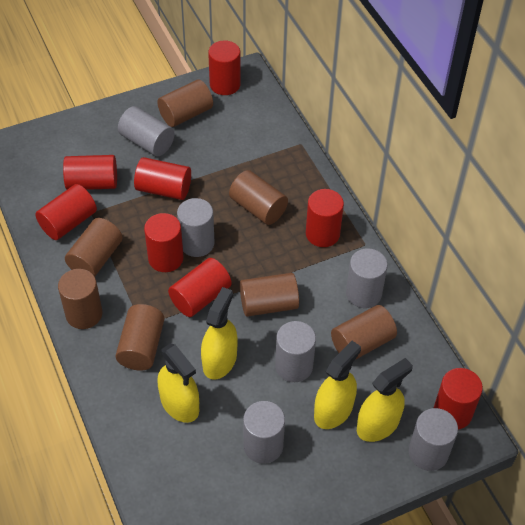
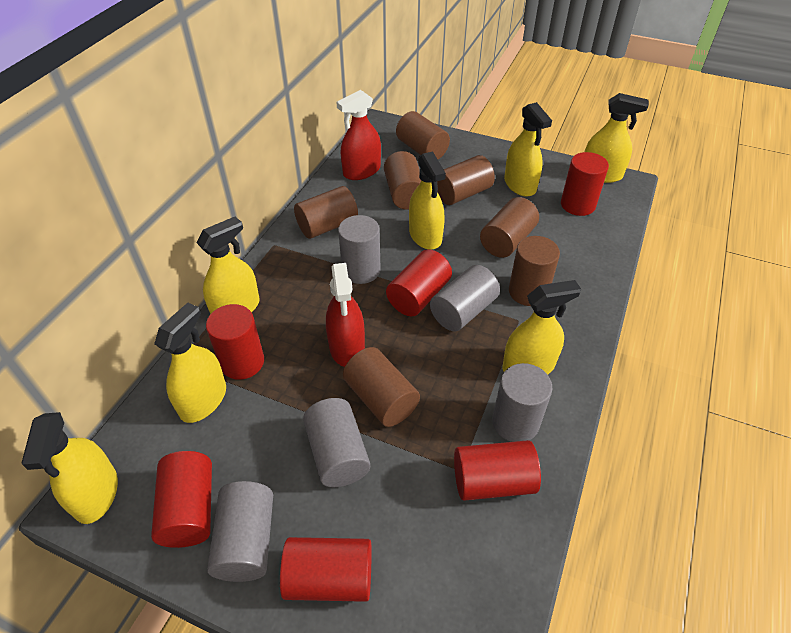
grey cylinder: [118,106,174,156] [177,198,215,257] [243,401,285,464] [275,321,316,382] [346,248,388,308] [409,408,458,471] = 6 -> [207,481,273,582] [303,398,370,487] [338,215,381,284] [430,265,500,331] [492,363,552,442] = 5
red cylinder: [35,184,97,240] [63,155,117,190] [134,157,191,200] [144,213,184,272] [168,258,232,317] [208,40,241,95] [306,189,344,247] [434,368,483,430] = 8 -> [151,451,212,548] [206,304,264,380] [280,537,372,602] [386,249,452,316] [454,440,541,501] [561,152,609,216] = 6
red spray bottle: none = 0 -> [326,263,365,367] [336,90,381,180] = 2
yellow spray bottle: [158,343,199,423] [201,287,237,380] [314,341,361,429] [357,358,413,442] = 4 -> [21,412,118,524] [154,303,226,423] [196,217,260,314] [409,151,446,250] [502,280,581,375] [504,102,552,197] [585,93,649,183] = 7

